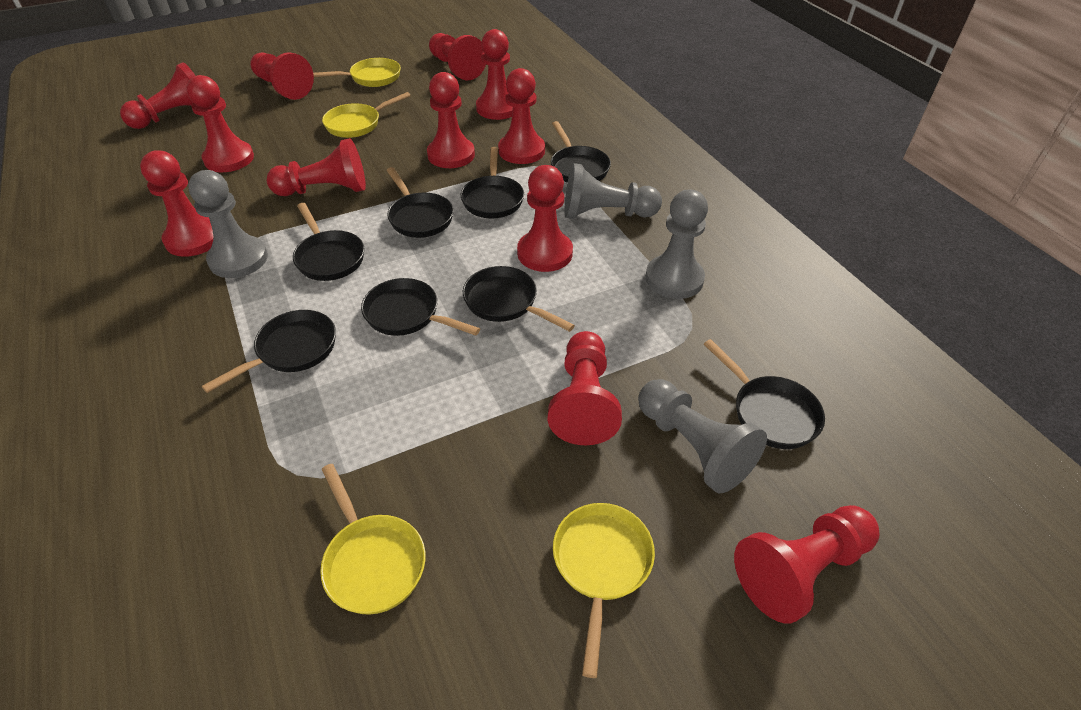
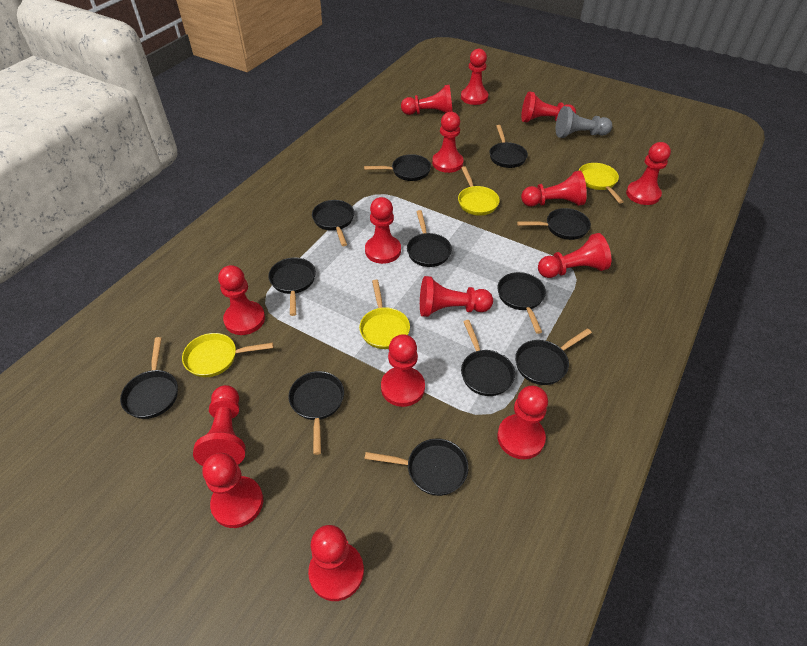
black pan: [202,310,336,393] [293,203,365,281] [361,278,480,336] [386,167,454,238] [461,147,524,218] [463,266,575,332] [551,121,611,183] [704,339,825,449] = 8 -> [120,337,178,419] [268,257,316,316] [288,371,344,455] [312,200,354,246] [364,154,431,181] [365,438,469,496] [407,210,452,267] [461,320,515,396] [489,125,528,168] [497,272,546,334] [515,328,592,385] [517,208,591,240] = 12
grey pawn: [188,170,268,278] [564,163,662,219] [638,379,767,493] [646,189,708,299] = 4 -> [556,106,612,138] = 1
red pawn: [120,62,196,129] [140,150,213,257] [186,75,254,172] [250,52,314,100] [267,138,366,196] [427,72,475,168] [429,33,486,80] [476,29,513,120] [498,68,545,164] [517,165,573,272] [548,331,622,445] [734,505,879,624] = 12 -> [193,385,245,466] [203,453,263,528] [218,265,265,335] [308,525,364,601] [365,197,401,264] [381,334,425,407] [401,84,453,115] [420,276,493,317] [432,112,464,173] [461,49,488,105] [497,386,548,459] [521,91,576,122] [521,171,587,206] [538,233,611,278] [626,142,671,205] = 15

